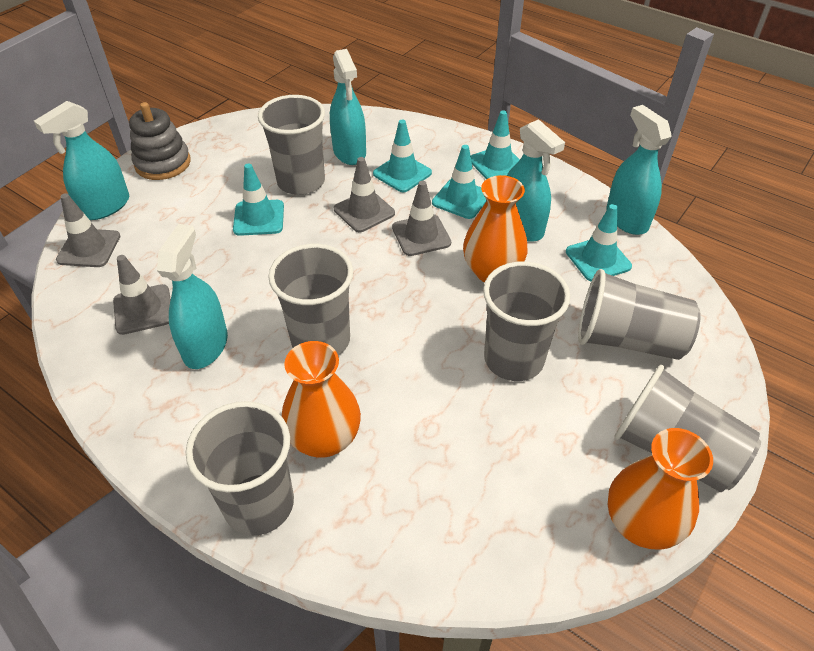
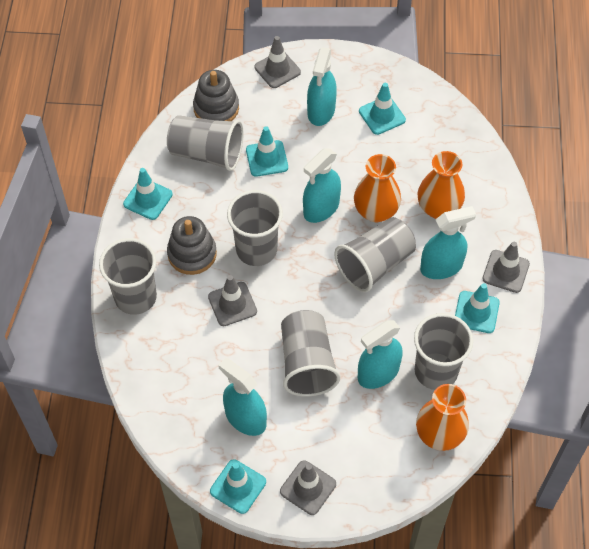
grey stacking toy: [129,102,191,180] = 1 -> [167,216,217,275] [193,70,239,121] = 2

